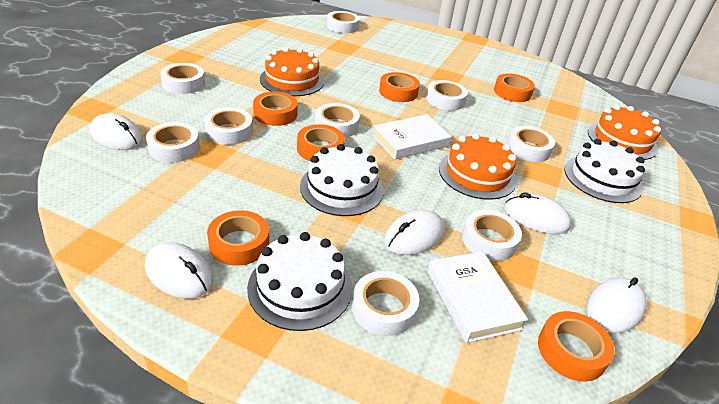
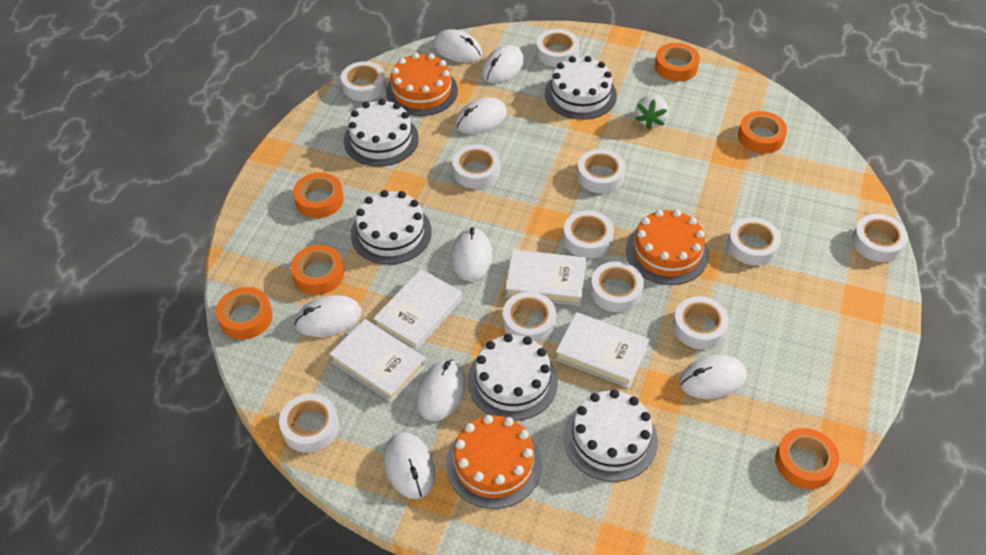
white book: [372,114,452,160] [428,251,528,343] = 2 -> [329,319,426,403] [373,269,462,351] [505,250,586,306] [555,312,649,388] = 4
white cake: [247,232,352,331] [300,144,384,216] [564,139,645,203] = 3 -> [344,99,419,166] [351,190,432,265] [468,334,558,421] [545,56,617,120] [563,389,658,482] = 5
white mouse: [90,113,143,150] [145,242,213,299] [384,210,445,255] [505,192,571,234] [586,277,647,333] = 5 -> [294,295,362,337] [384,432,435,499] [416,359,466,421] [434,29,482,63] [451,227,493,281] [455,97,507,134] [482,45,524,83] [679,355,747,399] = 8
white strawberry: none = 0 -> [635,95,669,129] = 1
white tape: [146,122,200,163] [160,63,205,94] [204,107,253,145] [315,103,360,138] [327,11,360,33] [352,271,419,336] [426,80,468,111] [462,210,522,261] [507,126,555,162] = 9 -> [279,394,339,453] [341,61,386,101] [453,145,500,189] [503,292,556,343] [536,29,579,67] [563,210,614,258] [577,149,626,193] [590,261,644,312] [673,296,729,349] [727,217,781,266] [852,214,908,262] = 11

